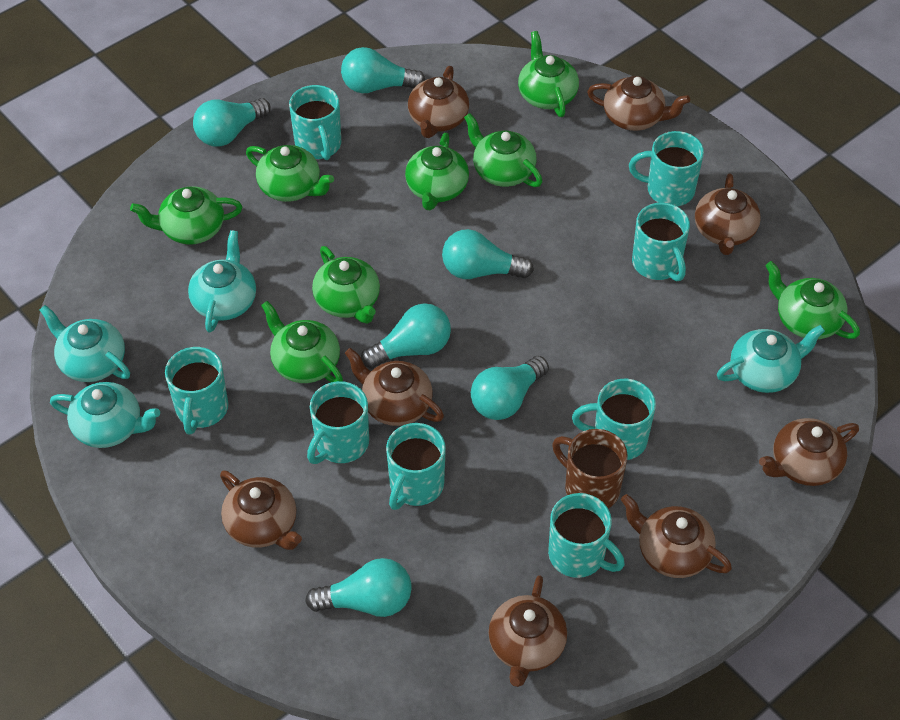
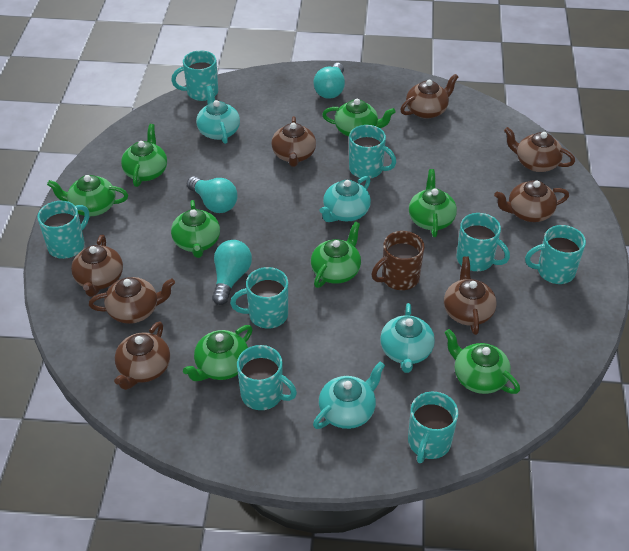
turquoise light bulb: [193,98,271,147] [305,558,412,617] [341,47,425,93] [361,303,451,369] [442,229,534,279] [471,356,549,420] = 6 -> [187,176,238,213] [212,240,252,305] [313,63,345,99] = 3

